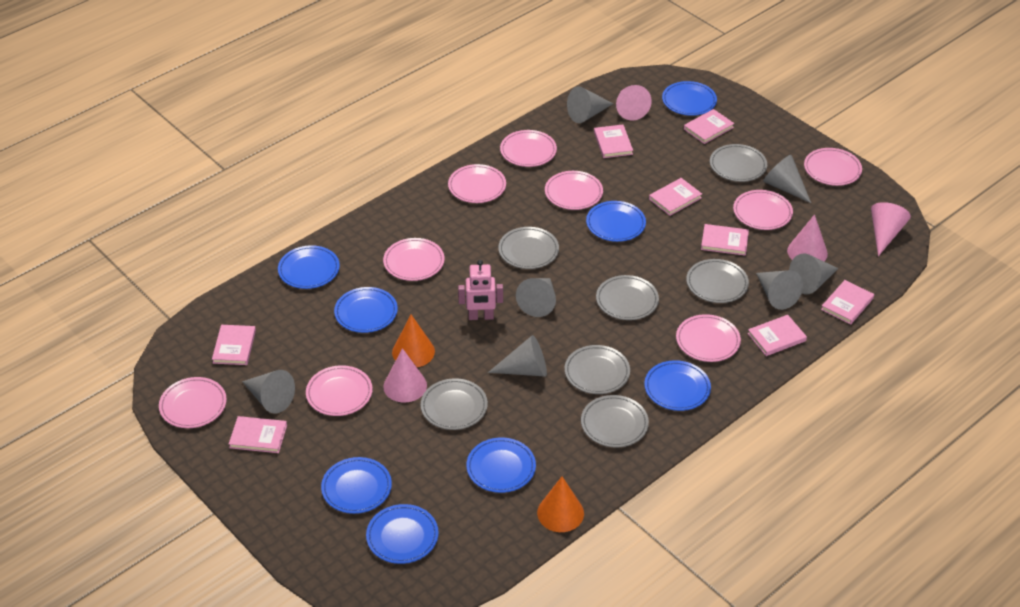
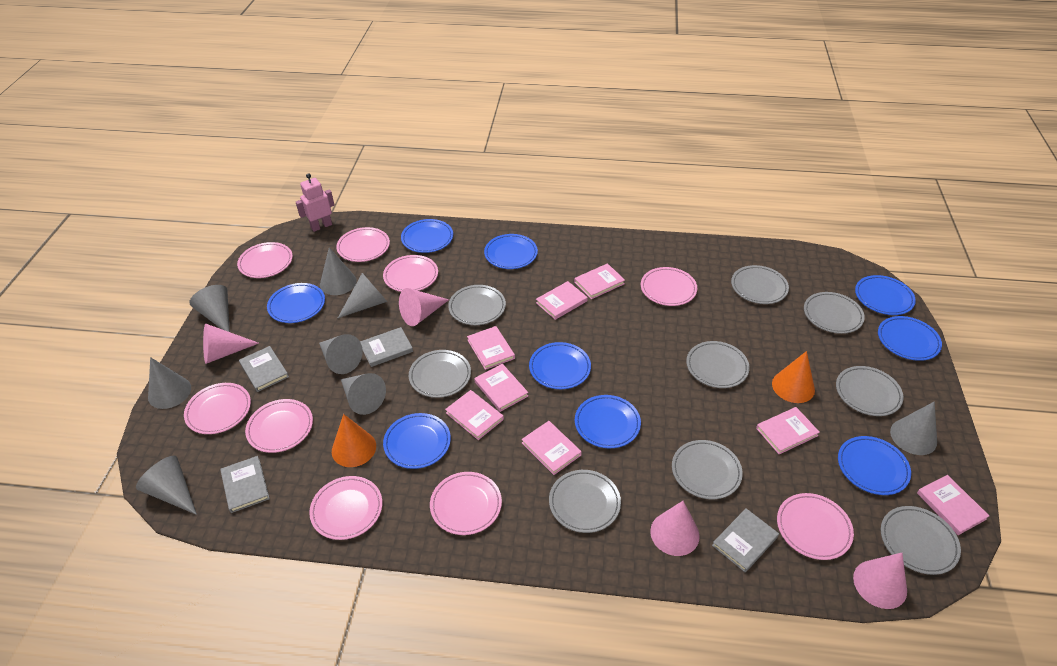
blue plate: [278,245,340,289] [321,457,392,514] [334,287,398,333] [366,504,439,564] [466,438,536,493] [586,201,646,242] [644,360,711,411] [662,81,717,116] = 8 -> [267,283,325,323] [383,413,451,469] [401,219,453,253] [484,234,538,269] [529,342,591,389] [575,395,641,448] [838,436,911,495] [855,275,916,315] [878,316,942,361] = 9
grey book: none = 0 -> [220,456,270,513] [239,346,289,392] [360,327,413,367] [712,508,779,572] = 4
grey cone: [242,370,295,413] [488,335,547,377] [516,278,556,317] [567,86,613,123] [756,270,803,310] [763,155,811,203] [789,253,838,295] = 7 -> [136,456,197,515] [148,357,191,409] [189,285,230,332] [319,334,363,374] [320,247,357,295] [338,273,387,318] [341,373,386,415] [890,402,937,455] = 8
grey plate: [421,378,488,430] [498,227,559,269] [565,345,630,394] [581,395,649,447] [596,275,659,320] [686,259,749,303] [710,144,767,182] = 7 -> [409,350,471,398] [448,285,506,325] [549,470,621,533] [672,440,743,499] [686,341,750,388] [731,265,789,304] [804,292,865,334] [836,366,904,416] [881,506,961,575] = 9

